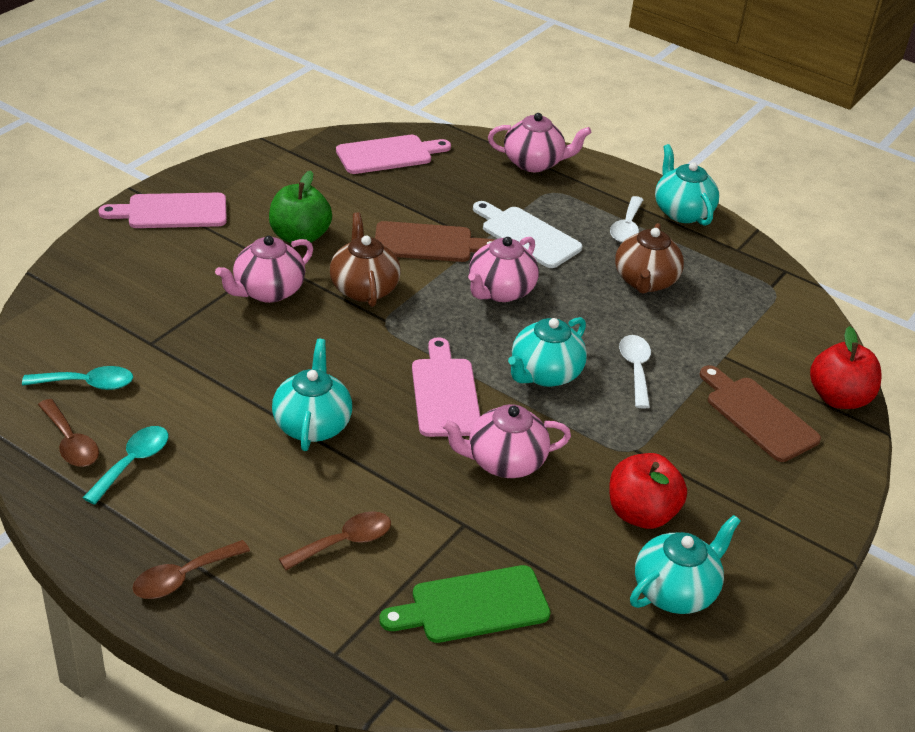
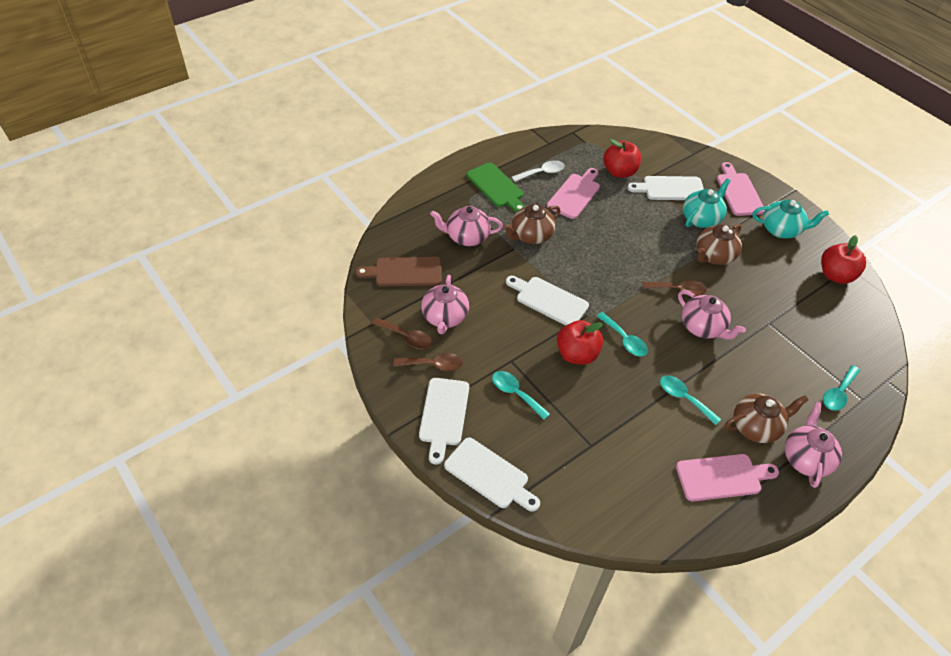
brown cutting board: [375,221,495,262] [700,365,821,462] = 2 -> [355,257,442,286] = 1
brown teapot: [330,212,401,307] [615,223,684,294] = 2 -> [503,204,560,244] [696,224,742,265] [725,393,809,443] = 3
green apple: [269,171,332,243] = 1 -> none = 0
red apple: [609,453,687,529] [810,326,882,409] = 2 -> [557,320,603,365] [603,139,641,178] [821,235,866,284] = 3
turquoise spoon: [22,366,133,390] [82,426,169,505] = 2 -> [492,371,550,420] [597,312,648,356] [660,375,721,425] [823,365,860,411] = 4
turquoise teapot: [272,339,352,451] [508,317,587,387] [630,515,741,614] [655,144,719,226] = 4 -> [683,178,730,228] [752,199,829,239] = 2
white cutting board: [473,201,582,268] = 1 -> [419,378,469,465] [444,437,540,512] [506,276,589,325] [627,176,704,200] = 4
white spoon: [610,196,643,243] [619,335,651,409] = 2 -> [512,160,565,182] = 1

